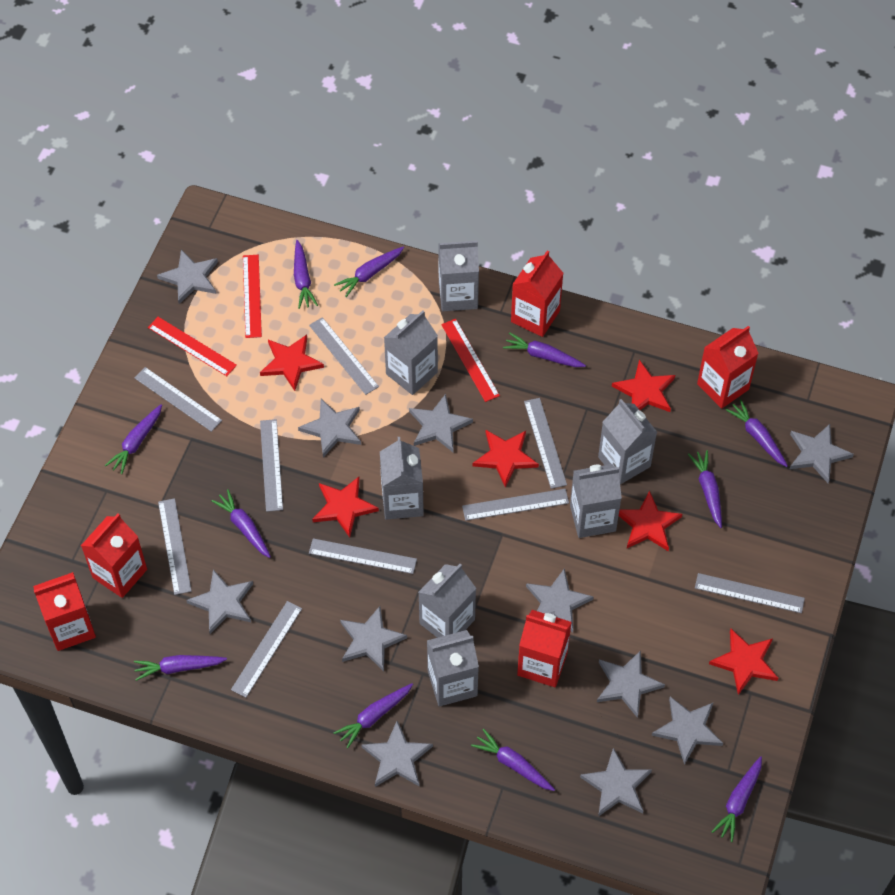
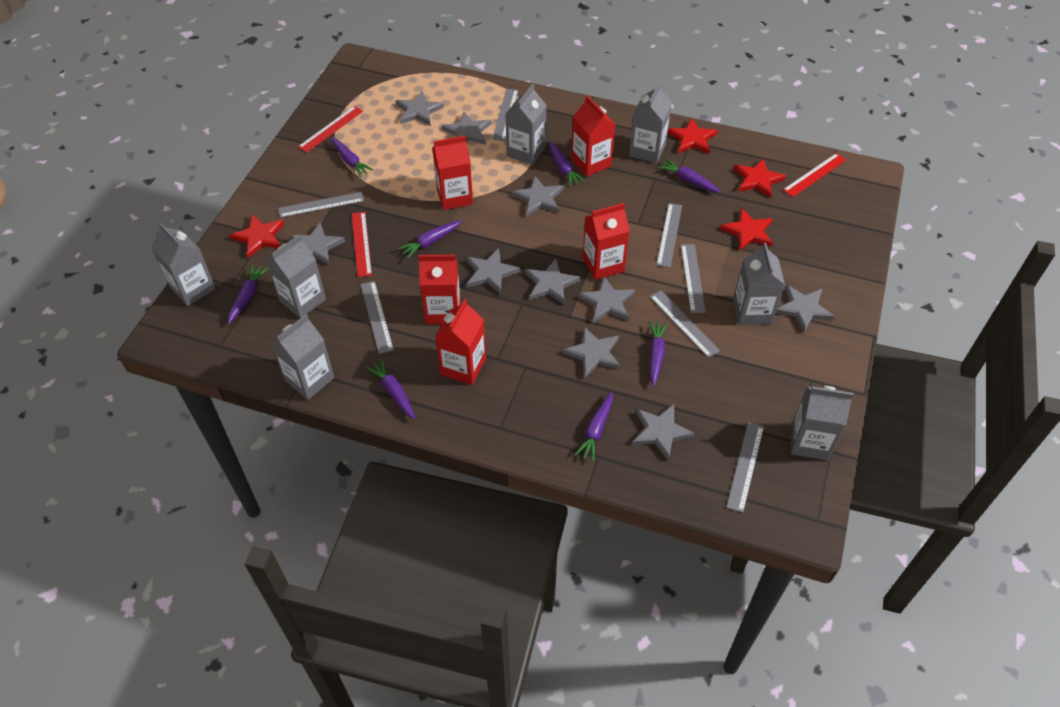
grey ruler: [135,367,222,432] [158,498,192,595] [231,601,302,698] [260,419,283,512] [309,317,379,395] [309,538,417,574] [462,489,569,521] [524,398,567,489] [695,573,805,613] = 9 -> [278,192,364,218] [360,281,394,354] [492,89,518,141] [650,290,720,358] [656,203,682,268] [681,244,706,313] [726,422,764,513] = 7
grey star: [157,249,218,304] [186,570,253,634] [298,399,361,457] [340,606,407,671] [361,721,433,787] [409,394,473,453] [526,568,593,633] [580,748,652,817] [597,650,665,718] [651,697,723,765] [790,424,854,483] = 11 -> [290,222,345,265] [395,91,444,126] [442,112,491,145] [466,248,520,294] [512,176,564,217] [525,259,581,304] [562,327,620,378] [578,277,635,323] [632,404,695,460] [776,285,835,333] = 10
purple carrot: [105,404,162,474] [134,655,227,681] [211,489,271,558] [294,240,318,309] [334,247,404,297] [334,683,413,749] [471,729,555,791] [503,332,586,367] [688,450,722,528] [712,756,762,842] [725,400,788,467] = 11 -> [228,265,269,324] [330,137,374,178] [366,358,416,419] [398,220,462,259] [548,141,585,187] [575,391,613,462] [649,321,667,386] [658,159,721,193] = 8
red star: [260,335,324,391] [312,477,379,538] [473,430,539,488] [612,360,675,412] [619,490,682,551] [709,629,778,695] = 6 -> [229,215,284,258] [667,118,718,154] [720,208,773,251] [734,159,786,198] = 4

